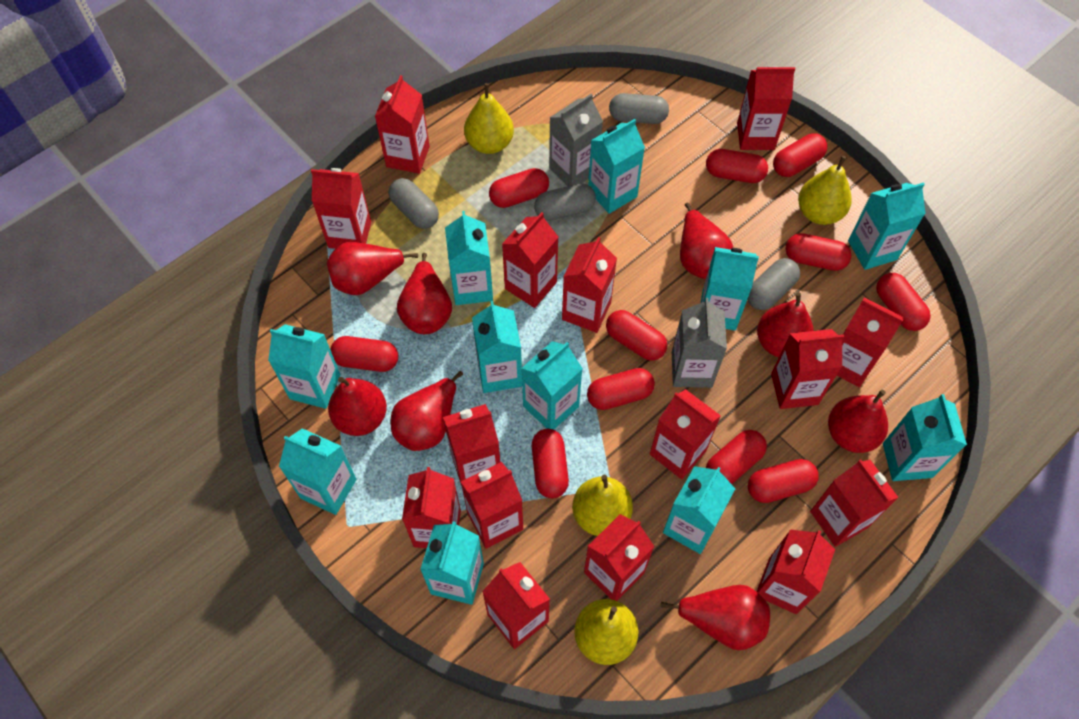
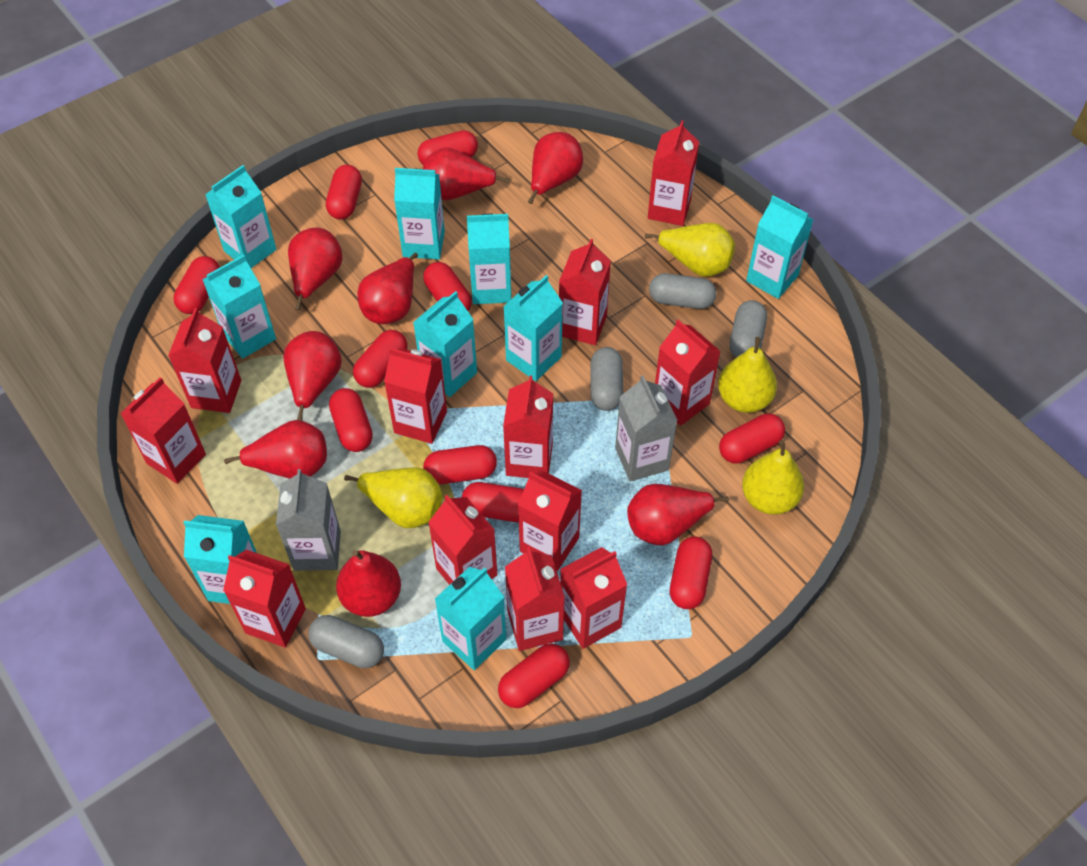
red carton: [311,168,371,249] [375,75,430,174] [402,467,461,548] [443,404,500,486] [461,462,523,549] [482,562,550,649] [502,212,558,308] [562,237,617,333] [584,514,654,601] [650,389,721,479] [737,66,795,150] [756,529,835,614] [771,329,844,409] [810,460,899,547] [837,297,904,387] = 15 -> [120,377,206,484] [168,308,241,413] [223,550,306,648] [384,348,447,444] [428,495,497,585] [503,376,553,478] [505,547,565,651] [518,470,582,571] [559,239,611,345] [560,547,627,649] [648,120,699,226] [655,320,721,426] = 12
turquoise carton: [268,324,340,409] [279,428,357,515] [420,521,484,605] [445,211,493,305] [472,301,522,393] [522,341,583,430] [588,119,645,214] [663,466,735,554] [701,247,759,331] [848,182,926,270] [883,394,967,481] = 11 -> [183,515,257,604] [202,255,276,359] [205,165,277,268] [394,168,445,259] [413,291,477,397] [435,567,506,670] [467,214,512,304] [503,275,563,381] [746,195,814,299] = 9

